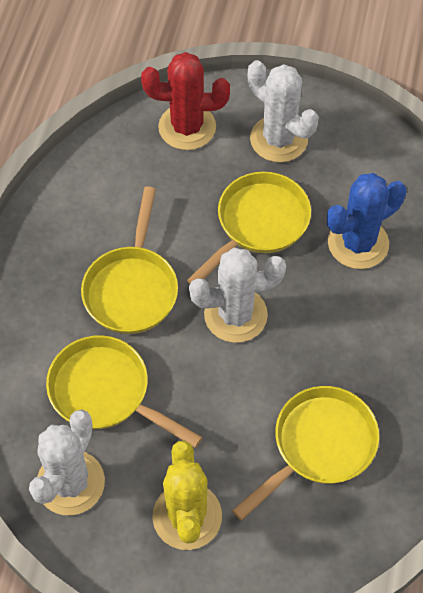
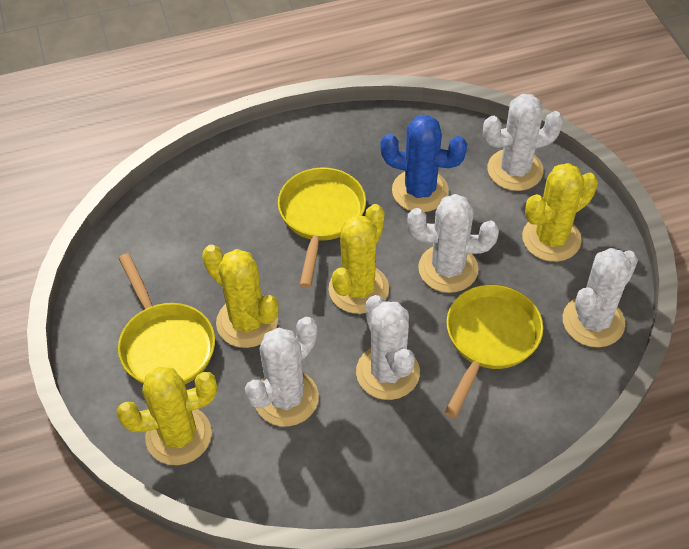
red cactus: [141,52,230,150] = 1 -> none = 0
white cactus: [29,410,105,515] [189,248,286,343] [248,60,319,162] = 3 -> [245,317,319,426] [356,295,420,400] [407,194,499,293] [483,94,563,191] [563,248,638,347] = 5
yellow cactus: [152,441,222,550] = 1 -> [117,367,217,465] [202,244,279,348] [328,204,389,314] [522,163,598,262] = 4
yellow pan: [46,335,203,448] [81,187,178,334] [187,172,311,283] [232,386,379,520] = 4 -> [118,253,215,384] [278,168,366,288] [444,284,543,419] = 3

